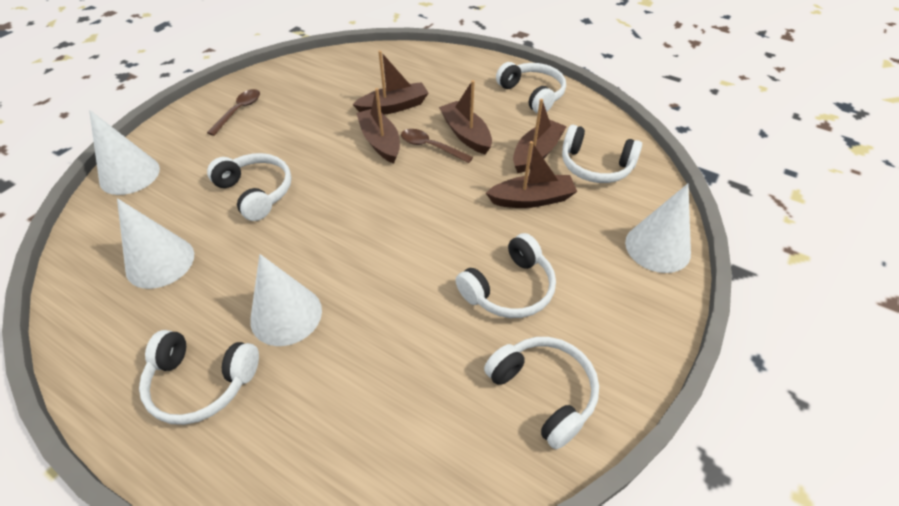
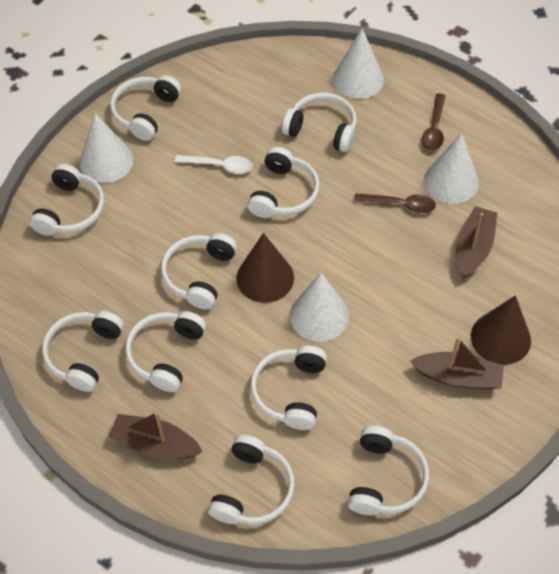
brown boat: [352,50,429,115] [356,88,400,164] [439,80,492,154] [486,141,577,208] [513,99,567,173] = 5 -> [108,412,203,458] [410,337,504,389] [456,206,497,278] = 3
brown cone: none = 0 -> [237,233,294,303] [471,295,531,365] = 2
white headphones: [139,330,259,425] [207,153,292,221] [455,233,556,318] [484,337,599,449] [496,62,566,114] [562,125,642,183] = 6 -> [29,164,105,236] [42,311,124,392] [110,75,181,141] [125,311,206,392] [161,233,237,310] [208,434,295,525] [248,147,320,218] [250,346,327,430] [282,93,357,152] [348,425,429,515] = 10
white spoon: none = 0 -> [175,155,253,174] = 1

